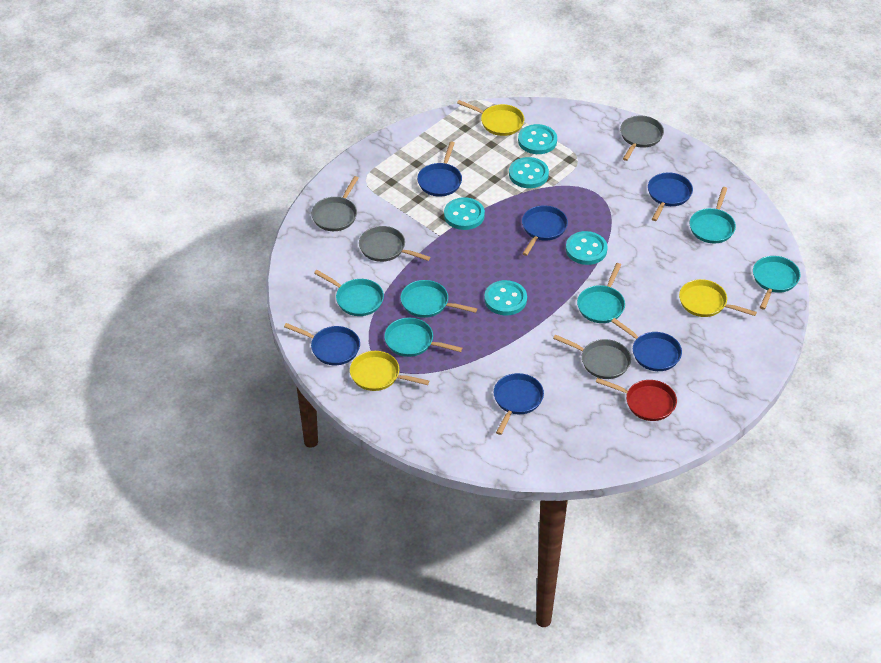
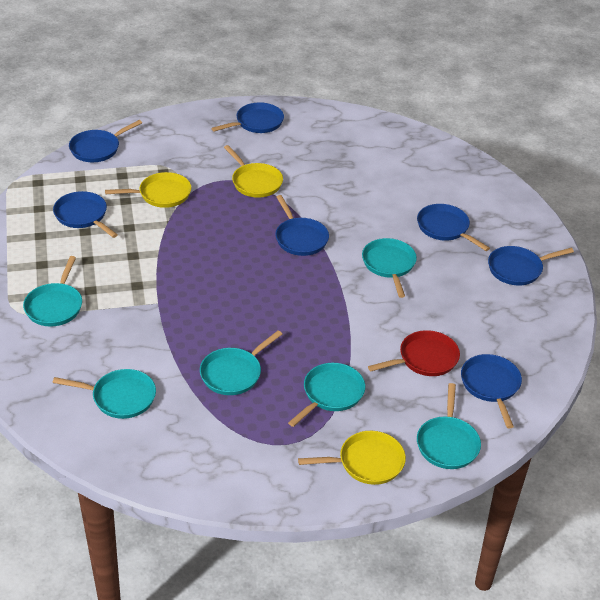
blue pan: [284,323,360,365] [417,141,462,197] [494,373,544,435] [522,205,568,256] [611,318,682,371] [648,172,693,221] = 6 -> [53,191,118,238] [69,120,142,162] [212,102,284,133] [275,195,329,256] [417,204,490,251] [461,354,522,428] [488,246,574,286] = 7
grey pan: [311,176,359,231] [359,226,430,262] [553,334,631,379] [620,116,664,161] = 4 -> none = 0
turquoise button: [444,197,485,230] [484,280,527,316] [509,157,549,188] [518,124,557,154] [566,231,608,265] = 5 -> none = 0

